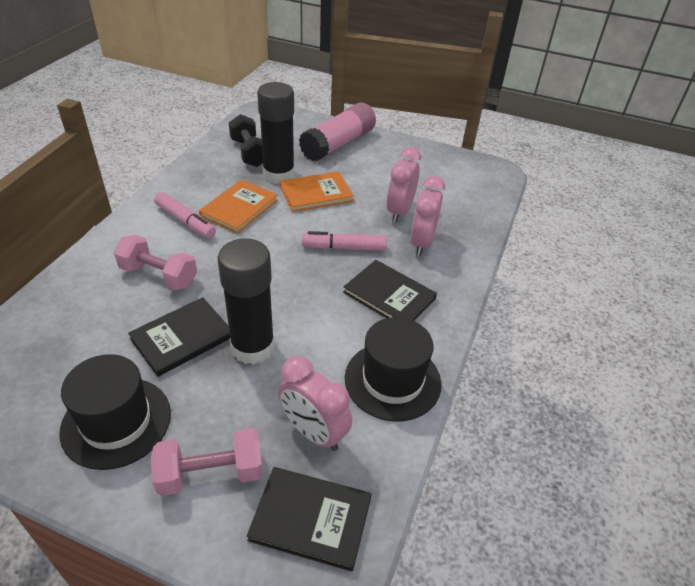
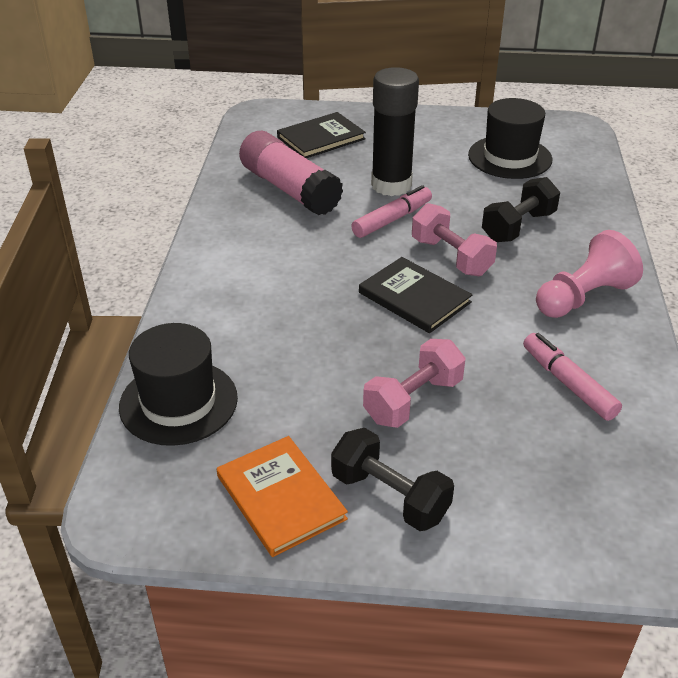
black book: [128,297,230,377] [247,467,372,571] [343,260,437,321] = 3 -> [277,112,366,158] [359,257,473,333] = 2
black dumbbell: [229,114,263,167] = 1 -> [331,428,454,531] [482,177,560,242] = 2
black glue stick: [218,238,275,364] [257,82,295,184] = 2 -> [371,67,419,196] = 1
orange book: [199,180,278,234] [280,171,354,212] = 2 -> [217,436,348,557] = 1
pink clock: [278,356,352,451] [387,147,421,223] [410,176,445,256] = 3 -> none = 0
pink pawn: none = 0 -> [536,230,643,318] = 1

